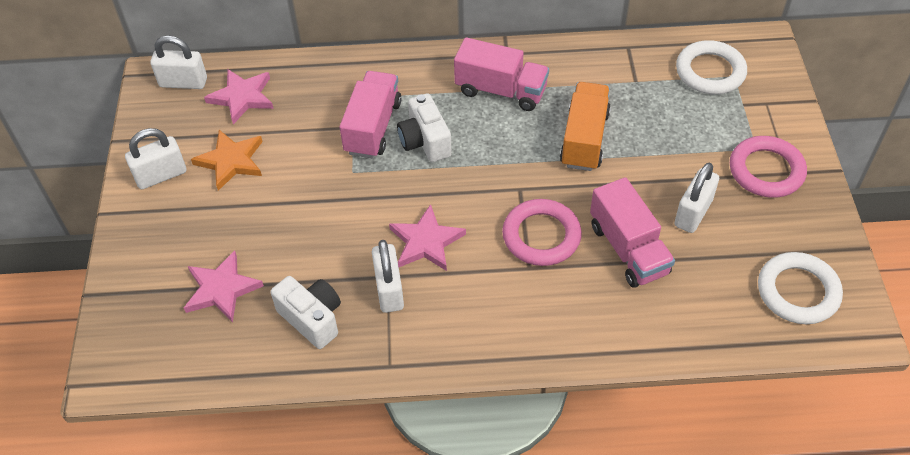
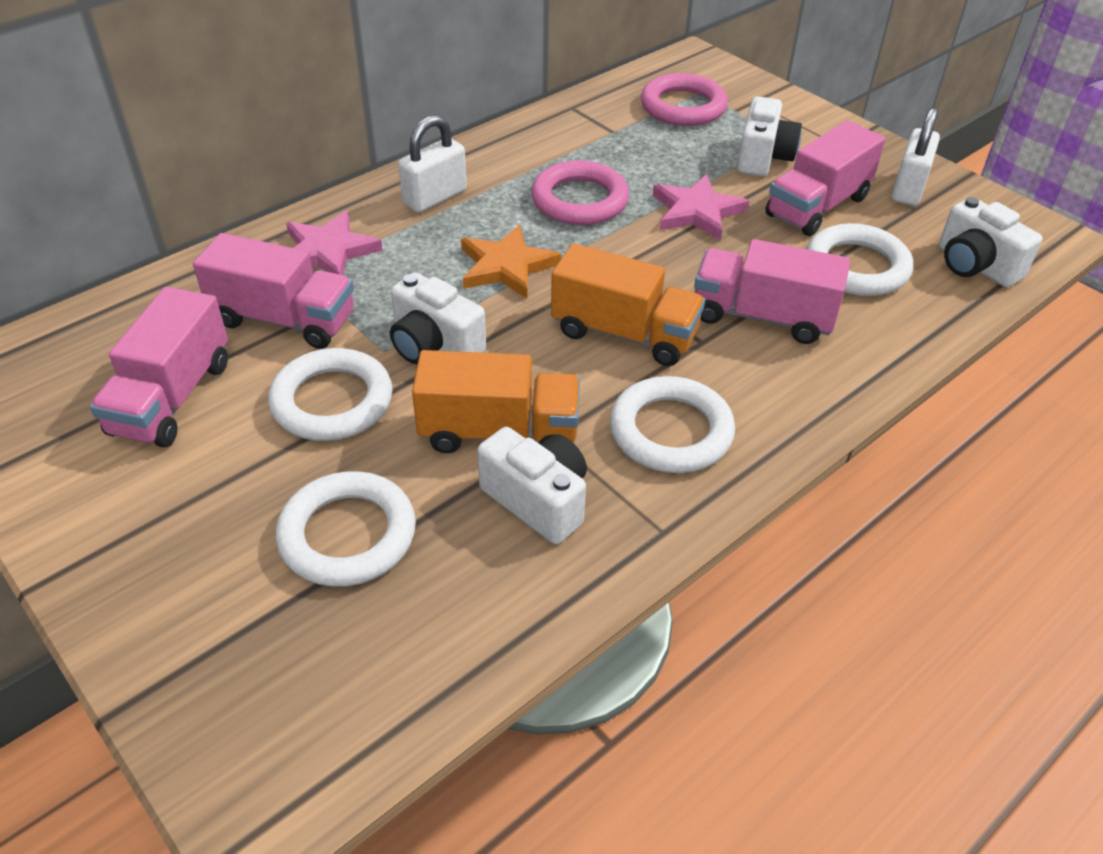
orange truck: [560,82,611,171] = 1 -> [412,350,580,453] [551,243,705,366] = 2
pink star: [184,251,264,323] [204,69,274,124] [389,204,466,271] = 3 -> [286,211,383,275] [653,174,749,240] = 2
pink truck: [340,71,401,158] [454,37,549,111] [590,177,675,288] = 3 -> [90,287,228,448] [193,233,354,349] [694,239,850,344] [765,121,885,236] = 4
white camera: [271,276,341,349] [397,93,452,162] = 2 -> [390,272,486,364] [477,427,587,544] [737,96,802,176] [939,197,1043,287] = 4
white padlock: [125,128,186,189] [151,35,207,89] [372,240,404,313] [675,163,719,233] = 4 -> [398,115,467,213] [892,107,940,206] = 2
white ring: [676,40,747,94] [758,252,843,324] = 2 -> [268,348,393,441] [276,471,416,587] [610,376,735,473] [807,223,913,296] = 4

